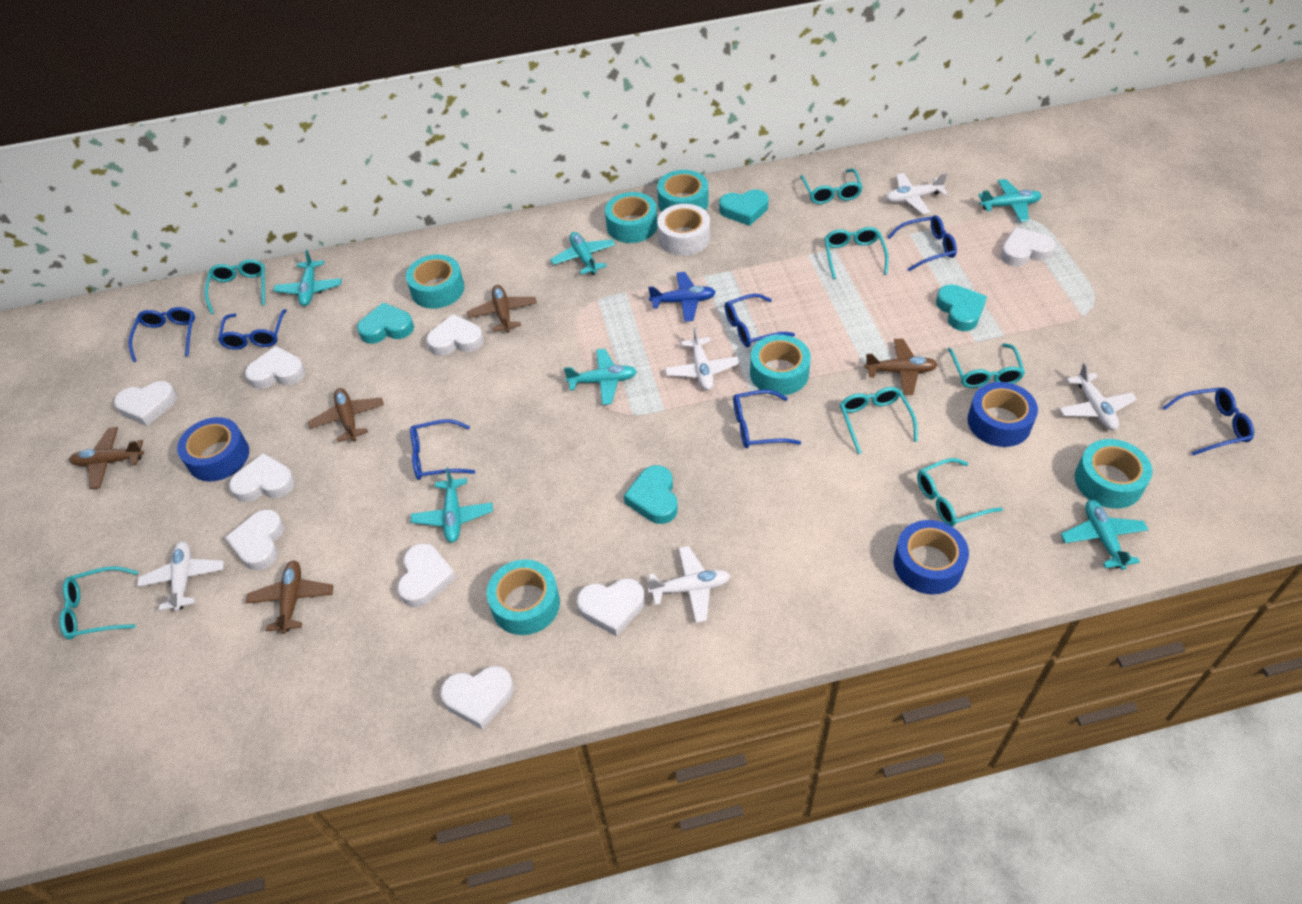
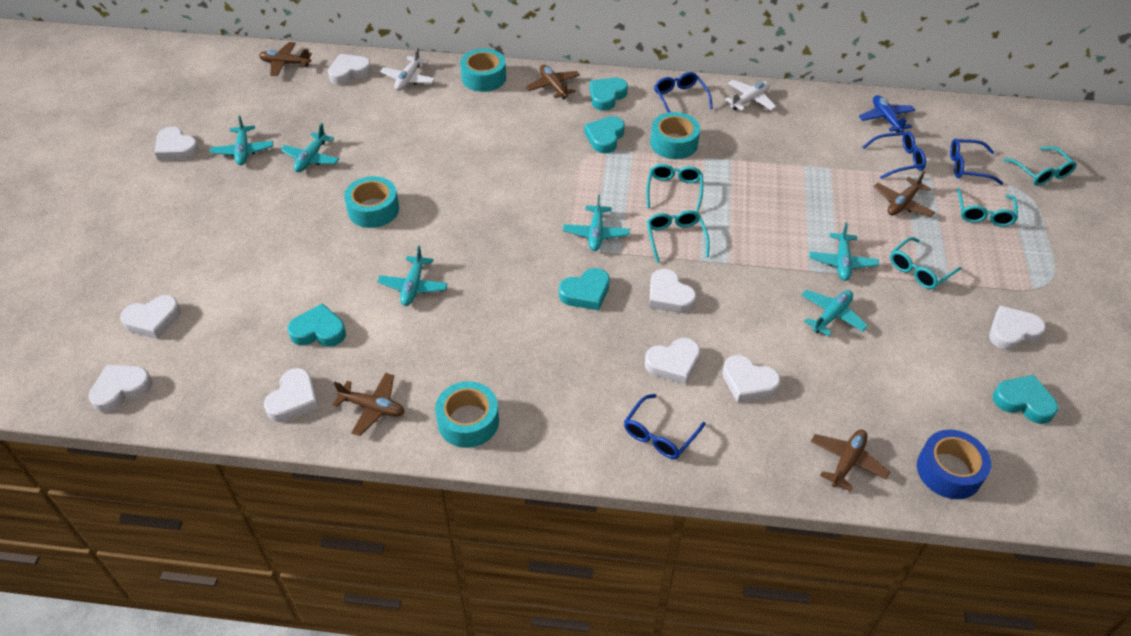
blue glasses: [129,307,195,362] [218,309,287,350] [410,419,475,480] [725,294,795,347] [733,390,801,448] [888,215,957,271] [1162,388,1254,455] = 7 -> [624,394,705,459] [654,72,713,112] [863,131,926,179] [950,138,1003,185] = 4
blue tape: [177,417,249,482] [894,520,969,595] [967,382,1038,447] = 3 -> [917,429,991,499] = 1
turquoise glasses: [59,566,139,640] [205,259,265,314] [800,169,863,204] [824,227,889,279] [840,387,918,454] [917,458,1003,526] [948,343,1025,388] = 7 -> [646,164,703,213] [647,210,710,263] [890,237,962,289] [957,188,1018,227] [1003,146,1077,186] = 5
turquoise heart: [357,302,414,344] [624,465,678,524] [719,190,769,226] [936,285,987,331] = 4 -> [288,303,346,347] [559,268,610,310] [584,116,625,153] [590,78,628,111] [993,375,1058,424] = 5
turquoise tape: [406,254,464,309] [487,559,560,635] [605,192,658,243] [657,170,708,212] [750,335,811,396] [1075,439,1153,509] = 6 -> [344,176,399,228] [435,381,499,448] [460,49,506,92] [650,112,700,159] = 4
white plane: [137,542,224,611] [647,546,730,623] [665,327,739,390] [886,173,947,214] [1059,362,1137,430] = 5 -> [380,47,435,91] [725,80,776,111] = 2
white tape: [657,204,710,256] = 1 -> none = 0

